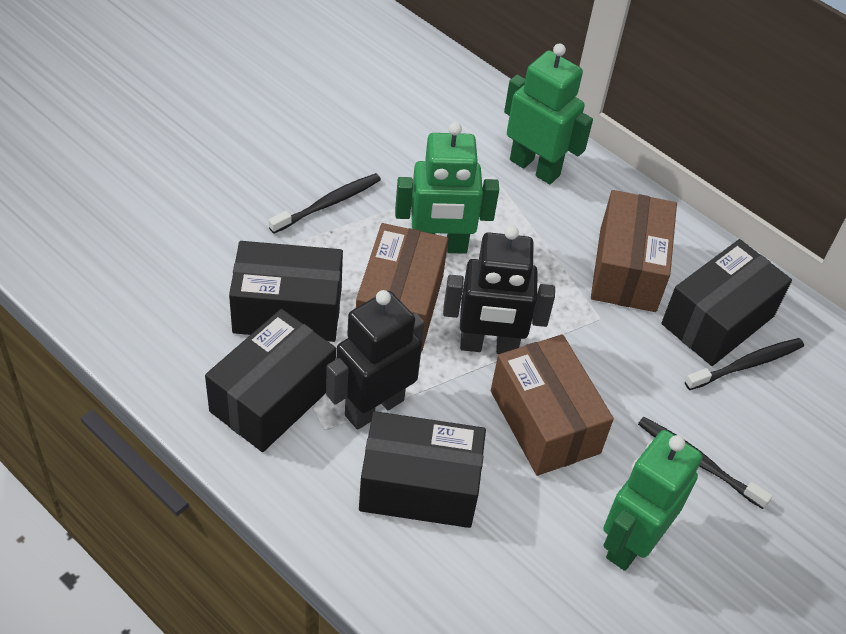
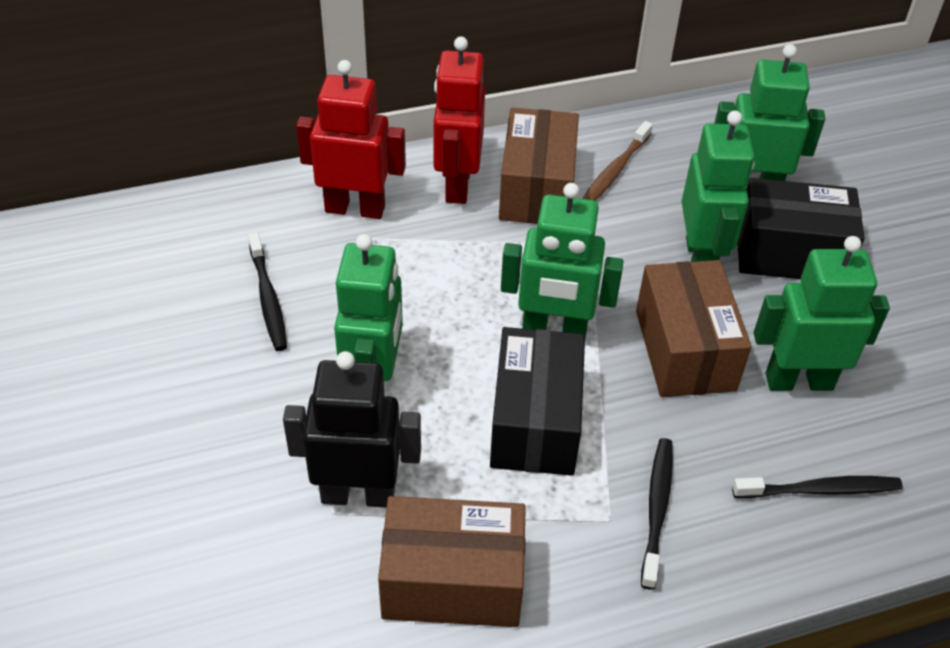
black box: [205,309,336,452] [229,241,343,342] [359,411,486,528] [661,239,792,366] = 4 -> [490,327,585,476] [737,178,865,279] = 2
black robot: [326,290,425,430] [443,225,555,354] = 2 -> [283,351,421,508] = 1
brown toothbrush: none = 0 -> [582,121,653,201] = 1
green robot: [395,122,499,254] [504,43,593,184] [603,430,702,571] = 3 -> [334,234,403,381] [501,183,623,338] [681,111,755,262] [714,44,825,187] [754,236,890,391] = 5
red robot: none = 0 -> [296,60,406,219] [433,36,485,204] = 2

